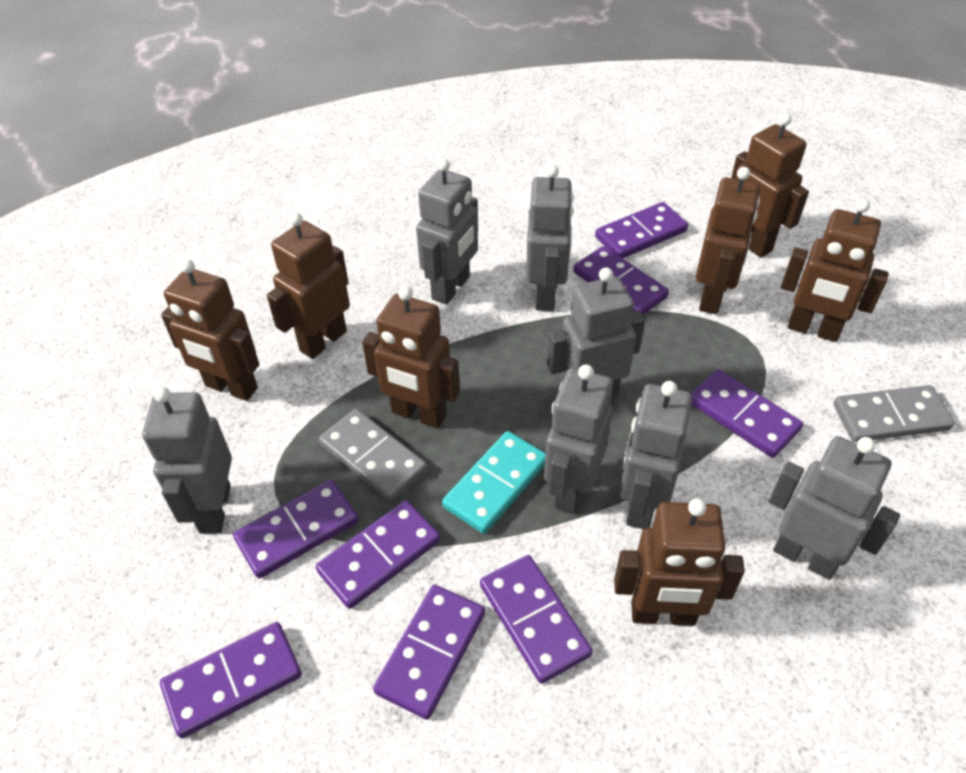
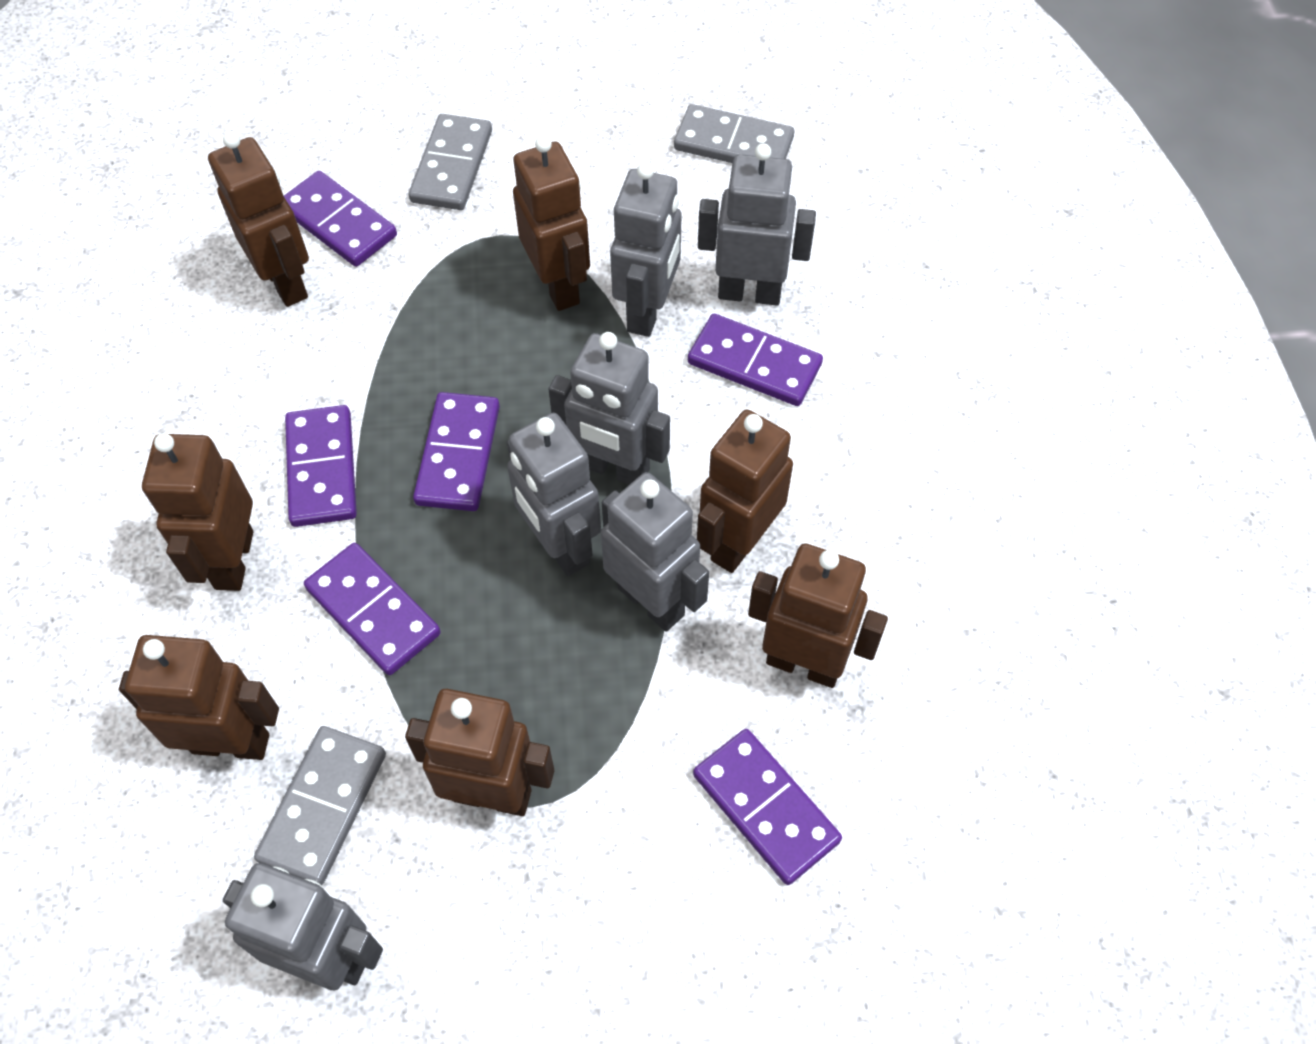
grey domino: [319,409,428,502] [833,385,954,442] = 2 -> [254,726,386,885] [409,114,492,210] [674,104,794,163] = 3
grey robot: [142,387,232,534] [416,159,478,305] [526,165,574,311] [544,364,613,514] [547,267,645,399] [619,381,692,529] [769,436,900,580] = 7 -> [223,863,383,990] [507,413,601,576] [548,332,670,485] [601,472,709,632] [610,162,681,337] [698,143,816,305] = 6
purple domino: [160,622,302,738] [233,480,359,578] [316,501,440,609] [373,585,485,720] [480,555,593,684] [573,246,669,315] [595,202,688,258] [691,369,803,458] = 8 -> [284,171,397,267] [285,405,357,527] [304,543,441,675] [413,392,500,511] [688,314,823,406] [693,729,842,885] = 6
turquoise domino: [442,431,546,534] = 1 -> none = 0

